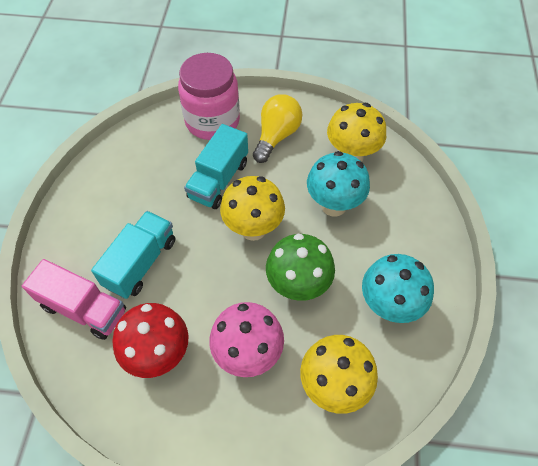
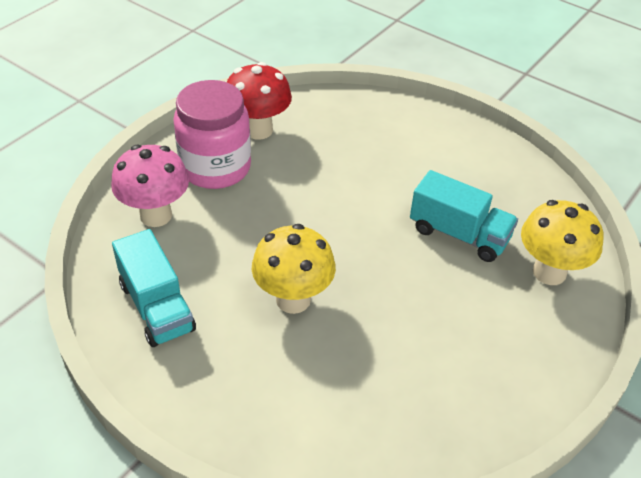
green mushroom: [266,234,335,301] = 1 -> none = 0
pink truck: [22,259,126,340] = 1 -> none = 0
turquoise mushroom: [307,151,370,216] [362,254,434,323] = 2 -> none = 0
yellow light bulb: [253,94,302,163] = 1 -> none = 0
yellow mushroom: [220,176,285,241] [300,335,378,414] [327,103,386,162] = 3 -> [252,224,336,314] [521,200,604,285] = 2

